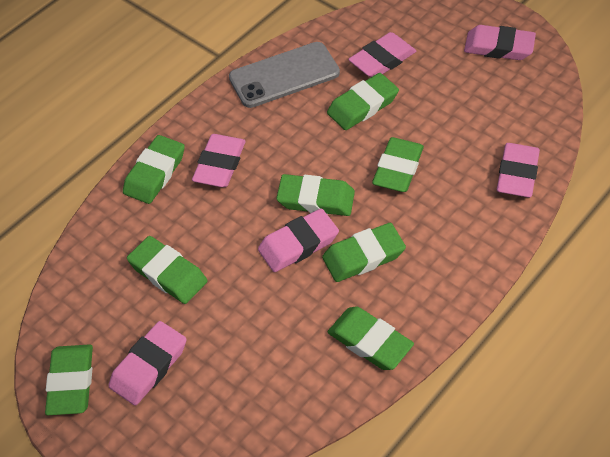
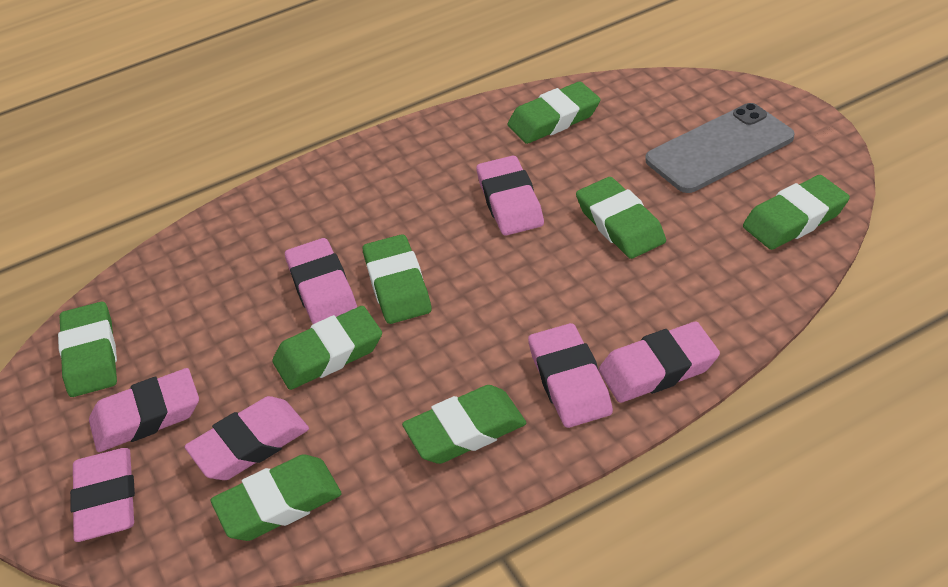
pink eraser: [109,321,187,406] [192,134,246,187] [258,208,339,272] [348,32,416,77] [464,25,536,60] [497,143,540,198] = 6 -> [70,448,135,542] [89,368,199,452] [184,396,309,480] [285,238,357,324] [476,156,544,236] [528,323,613,428] [599,322,720,403] = 7

